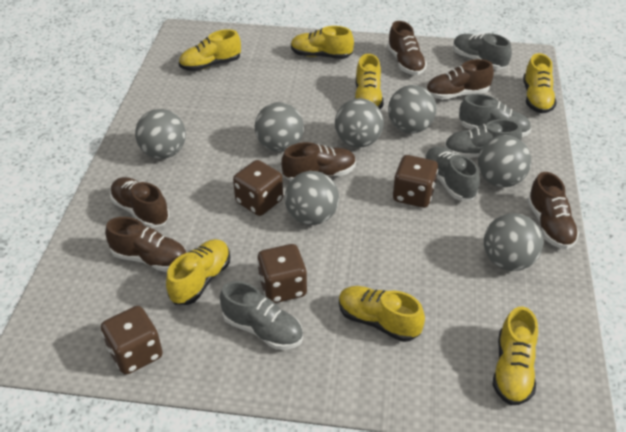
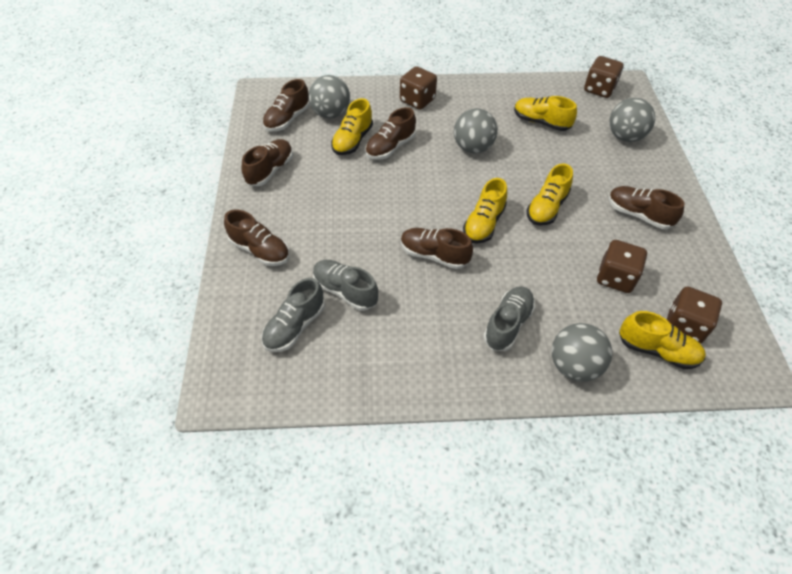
grey ball: [135,109,186,159] [255,102,304,152] [285,171,339,225] [335,98,384,148] [388,85,436,133] [478,135,531,187] [484,213,543,271] = 7 -> [308,75,350,119] [454,108,498,153] [552,323,612,382] [610,98,655,142] = 4
grey shoe: [220,281,303,350] [425,146,480,200] [444,119,522,158] [453,33,512,70] [459,94,531,137] = 5 -> [262,278,325,352] [313,260,378,311] [483,286,535,351] = 3
yellow shoe: [166,239,231,305] [179,29,241,71] [291,26,354,59] [339,286,425,342] [355,54,384,109] [493,307,538,405] [523,53,557,113] = 7 -> [331,98,373,155] [463,178,507,244] [514,96,577,131] [527,163,573,226] [619,311,706,369] = 5

